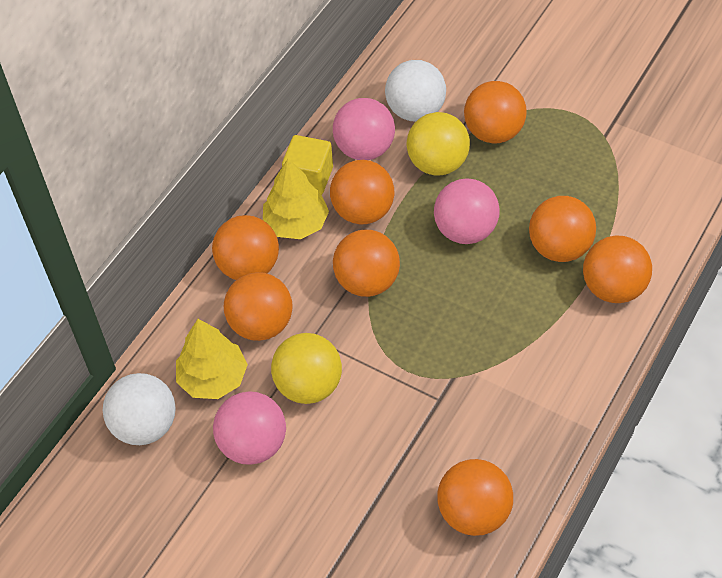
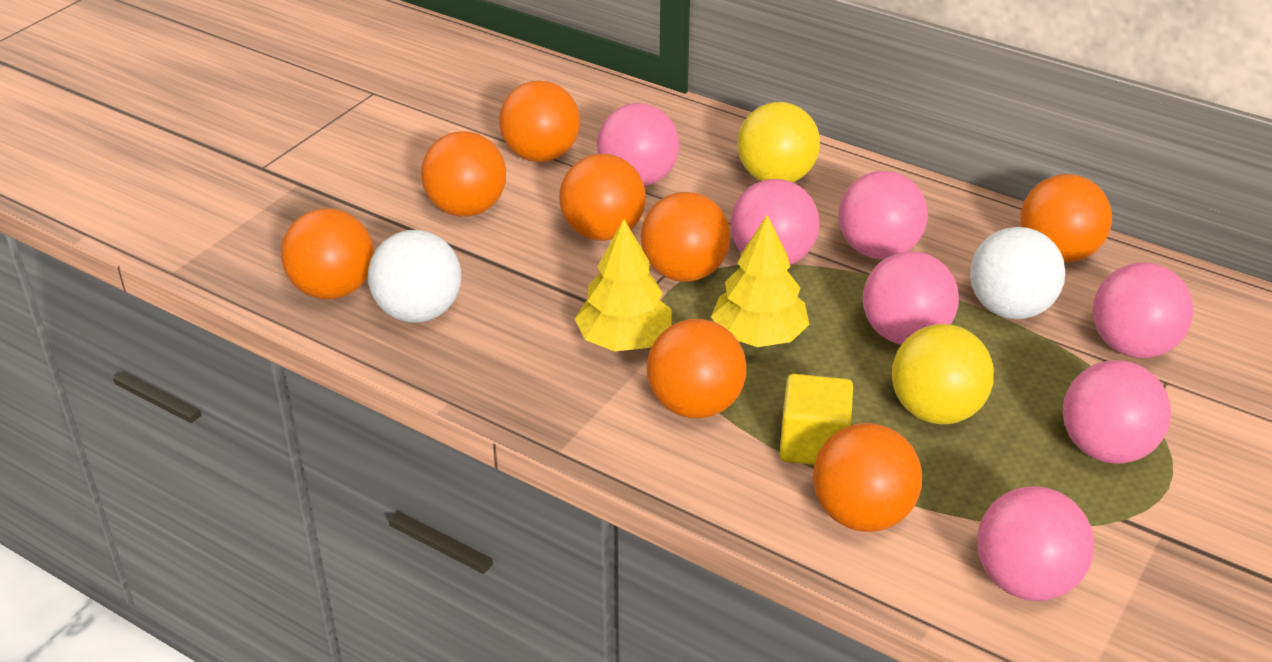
pink ball: [213,391,286,465] [333,98,395,160] [434,178,500,244] = 3 -> [597,103,679,186] [730,179,819,265] [839,171,928,259] [863,251,959,345] [977,486,1094,601] [1063,360,1171,464] [1093,263,1194,358] = 7

